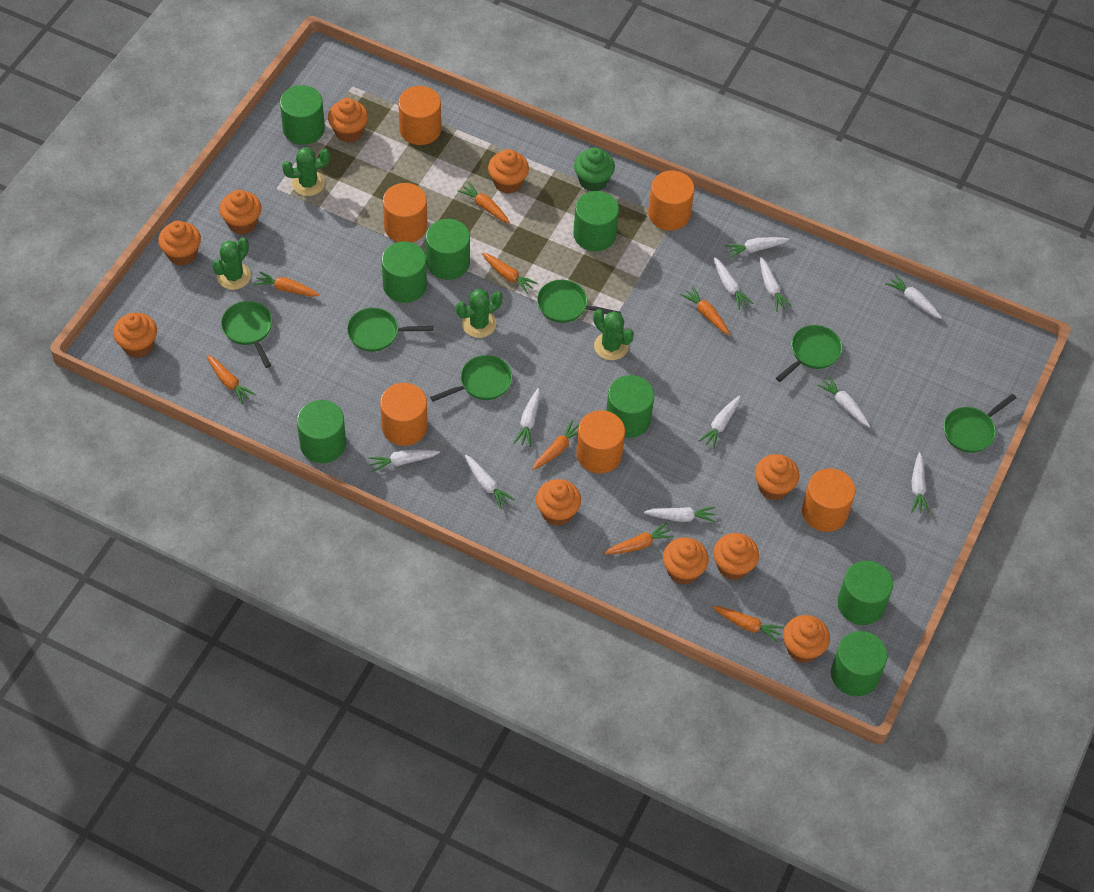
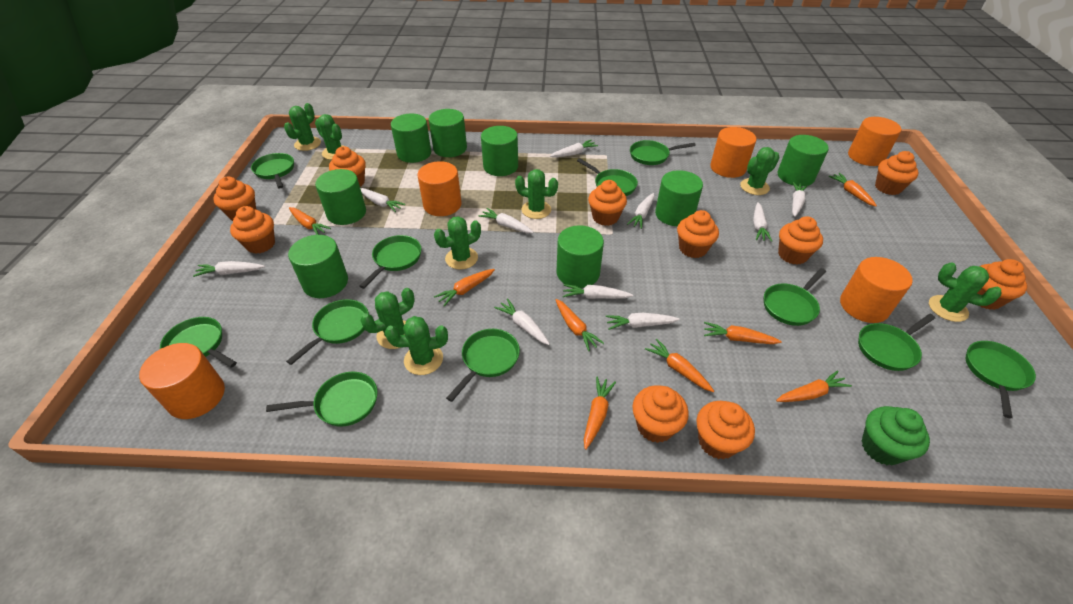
green cactus: [212,237,251,290] [282,147,330,196] [456,289,503,338] [593,309,634,360] = 4 -> [284,103,321,151] [315,114,343,160] [360,288,415,349] [385,316,448,375] [434,216,481,269] [515,169,558,219] [740,147,780,195] [929,262,1001,322] = 8
green pan: [221,301,273,368] [347,308,434,352] [430,355,512,402] [537,280,621,323] [776,325,842,382] [944,394,1016,453] = 6 -> [160,317,237,368] [251,153,294,188] [266,372,378,427] [286,299,369,365] [359,235,421,289] [446,329,520,402] [577,158,638,196] [630,140,696,165] [764,268,826,326] [858,314,935,371] [966,341,1036,419] = 11
orange cylinder: [380,383,428,446] [383,183,427,243] [398,86,441,145] [576,410,625,473] [648,171,695,231] [802,468,855,532] = 6 -> [139,343,225,419] [417,161,462,216] [710,127,757,178] [840,257,913,323] [848,117,901,166] = 5
white carrot: [369,450,440,472] [465,455,515,509] [514,388,540,447] [644,507,716,522] [699,395,740,449] [714,257,754,310] [725,237,790,258] [760,257,792,311] [817,376,870,427] [885,274,942,319] [911,452,929,514] = 11 -> [193,261,265,277] [360,188,405,212] [479,208,534,233] [494,298,550,345] [550,140,598,157] [563,284,633,299] [606,313,680,330] [627,193,654,229] [753,202,772,242] [792,182,808,217] = 10

